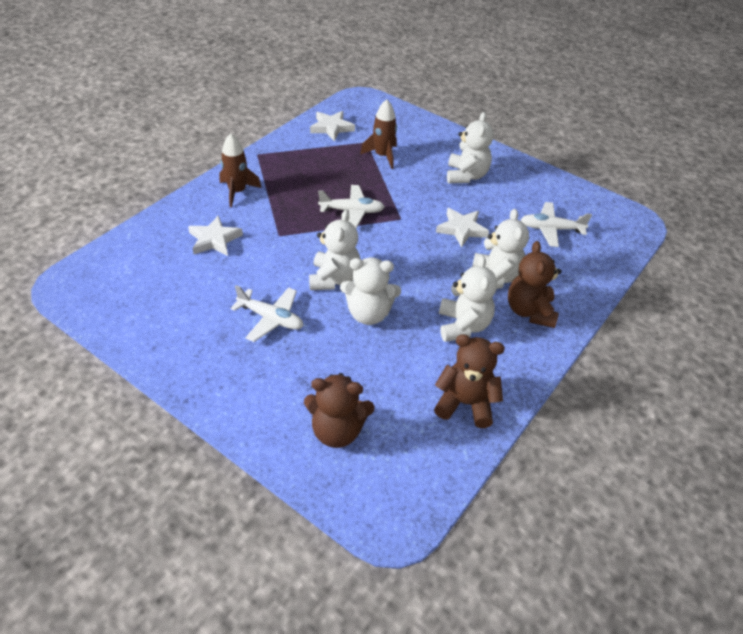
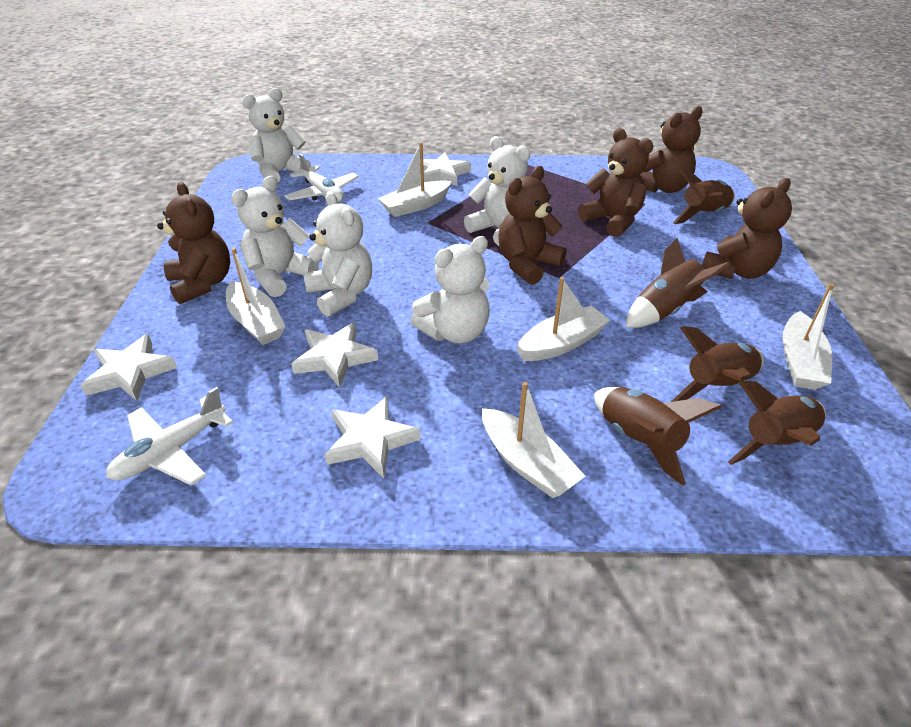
brown rocket: [219,133,262,207] [360,99,397,169] = 2 -> [594,387,722,486] [626,238,730,328] [671,326,764,402] [673,166,735,224] [728,381,826,465] = 5
brown teddy bear: [304,373,375,448] [434,334,505,428] [508,241,561,328] = 3 -> [157,182,230,304] [498,166,566,285] [578,128,653,237] [640,106,703,193] [702,178,792,279] = 5
white boat: none = 0 -> [226,248,286,345] [378,142,452,217] [482,382,585,498] [516,277,610,361] [783,283,834,390] = 5
white plane: [231,285,303,342] [318,185,385,228] [521,202,592,247] = 3 -> [106,387,233,486] [285,153,359,202] = 2
white star: [188,215,243,256] [310,111,355,141] [436,208,489,248] = 3 -> [80,334,177,401] [291,322,378,387] [325,396,421,478] [420,152,471,186] = 4

